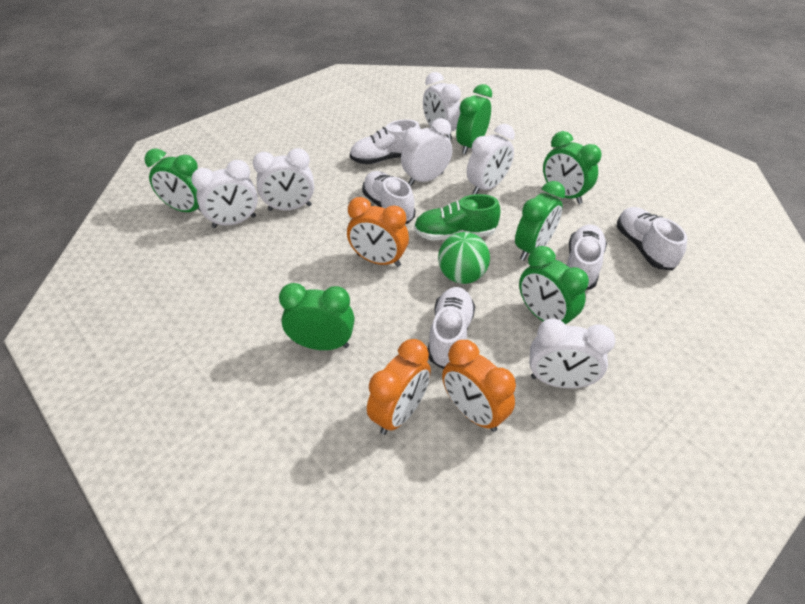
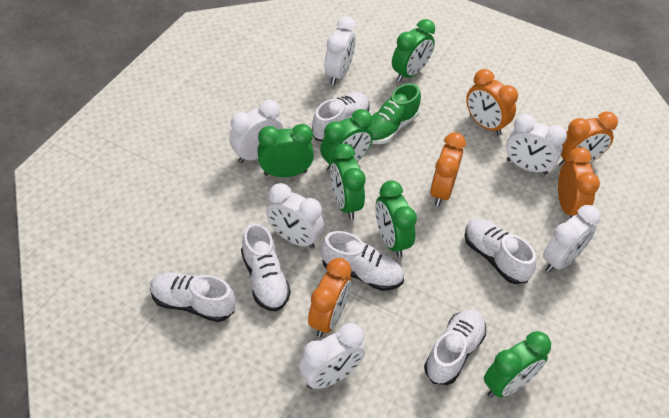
green ball: [438,232,490,284] = 1 -> none = 0
orange clock: [347,197,409,267] [367,339,431,435] [442,340,516,432] = 3 -> [308,258,351,337] [430,132,466,206] [466,69,518,136] [558,147,600,218] [559,111,618,167] = 5
white shoe: [350,119,421,164] [362,171,415,224] [428,287,475,369] [567,224,607,290] [617,207,687,270] = 5 -> [150,273,236,322] [241,223,291,312] [312,92,370,141] [321,231,404,291] [424,309,486,385] [464,219,536,284] = 6

